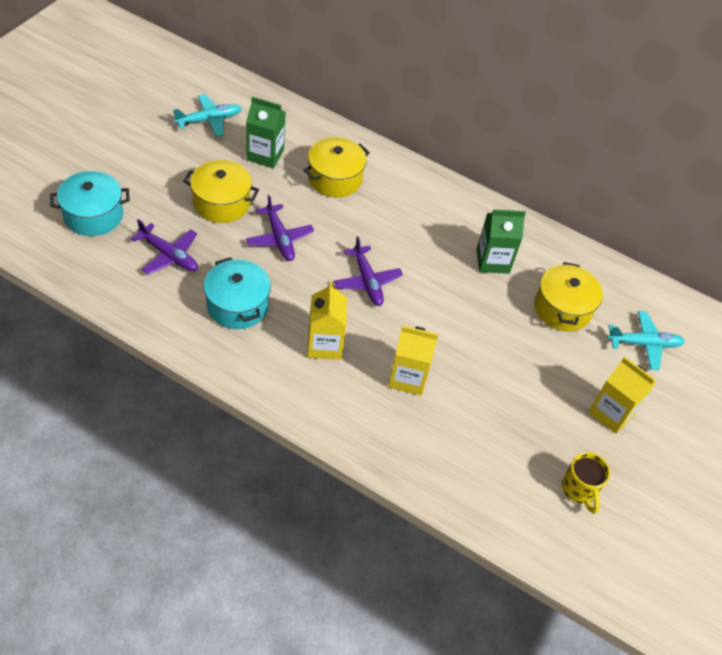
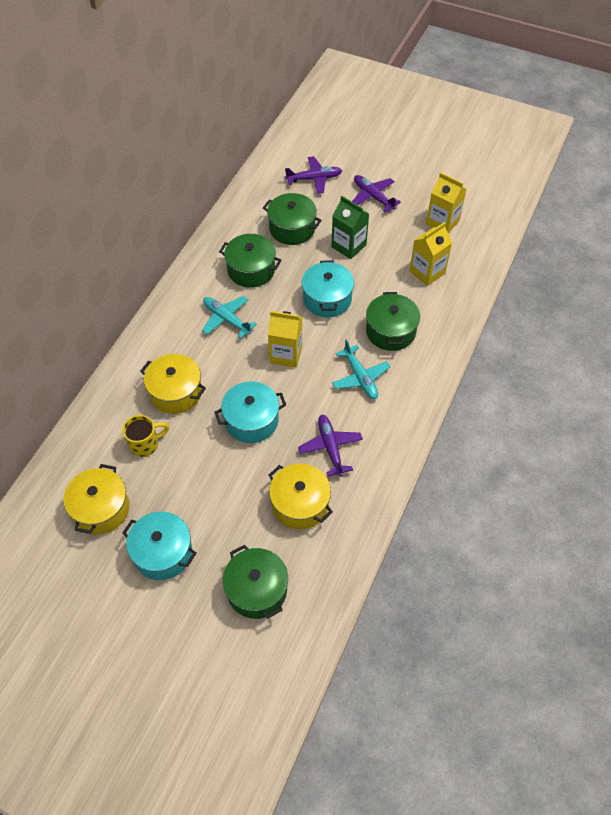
green carton: [246,96,286,168] [477,209,526,274] = 2 -> [331,196,369,259] = 1
green pot: none = 0 -> [219,234,282,288] [223,545,288,619] [263,193,322,245] [366,292,420,351] = 4
turquoise pot: [50,171,130,236] [204,257,271,329] = 2 -> [122,512,197,580] [215,382,286,443] [302,261,354,318] = 3

